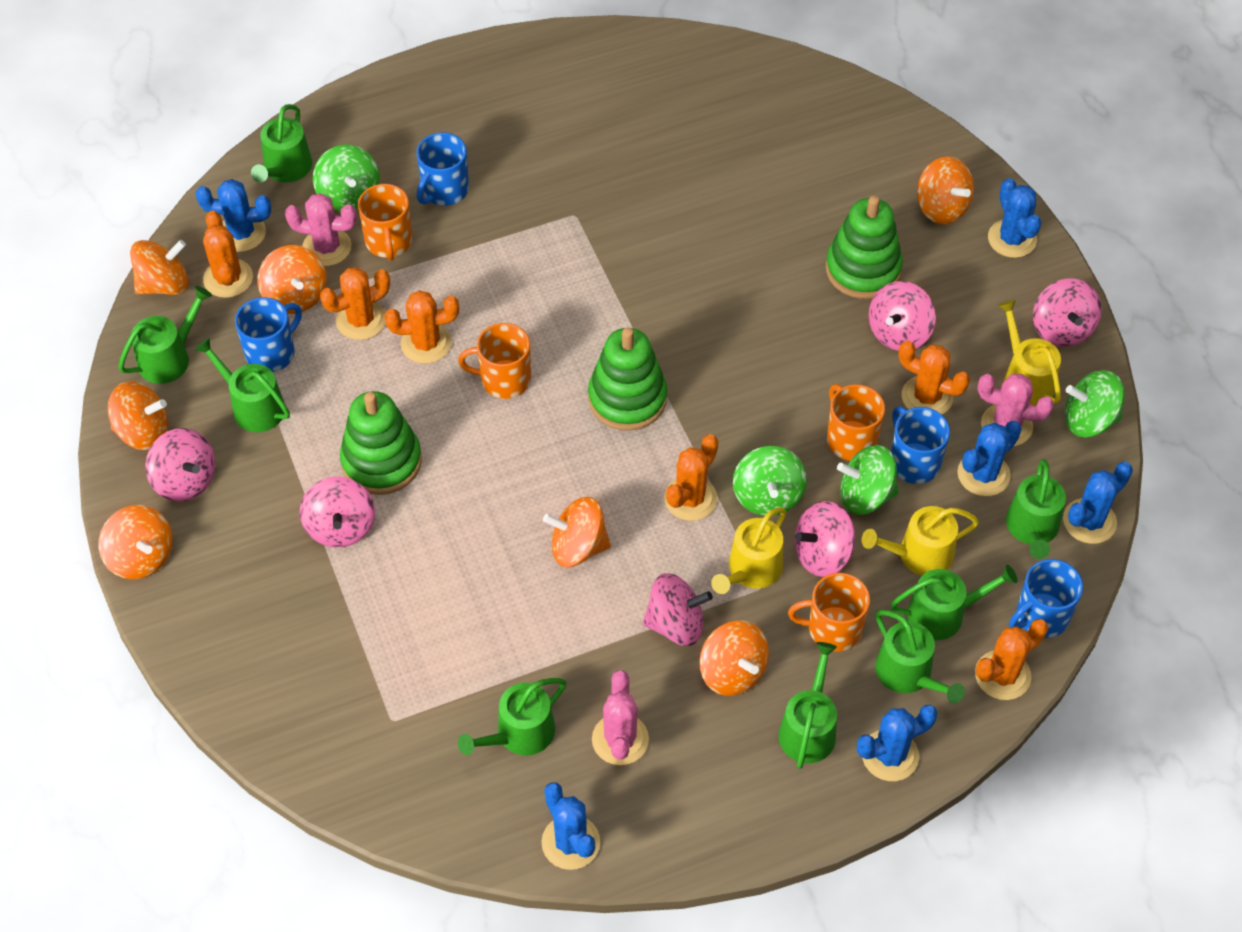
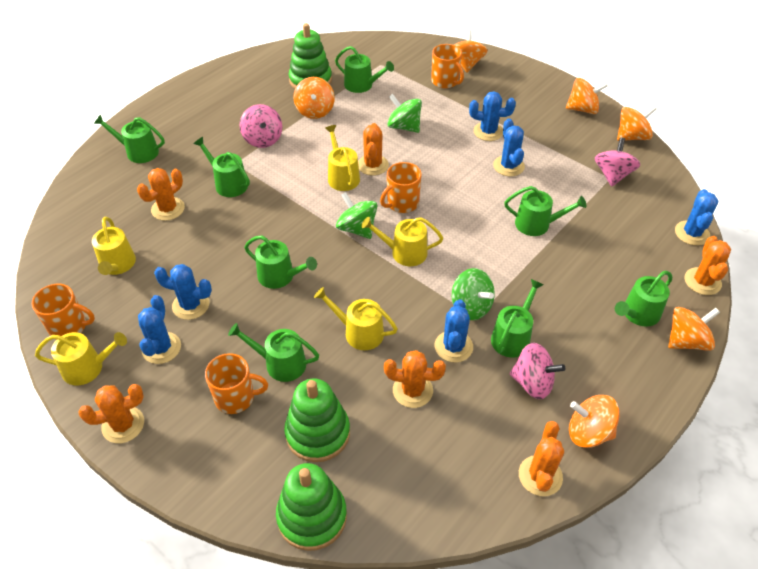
blue mug: [235,297,302,372] [416,133,469,206] [891,406,950,484] [1009,559,1083,638] = 4 -> none = 0
green spinning top: [313,144,380,211] [733,446,807,516] [837,445,899,515] [1065,370,1125,438] = 4 -> [336,192,377,239] [388,94,422,133] [452,268,495,320] = 3
orange spinning top: [98,505,172,579] [107,381,168,450] [130,240,189,295] [258,245,327,314] [543,497,611,567] [699,620,769,696] [917,156,974,225] = 7 -> [293,77,335,119] [454,30,487,73] [566,78,608,114] [569,395,620,448] [617,106,657,141] [668,307,720,351] = 6
pink cactus: [285,193,357,266] [592,670,649,765] [977,374,1054,446] = 3 -> none = 0
pink spinning top: [145,428,215,502] [300,477,375,547] [643,573,713,646] [794,501,855,577] [868,281,936,351] [1033,278,1102,347] = 6 -> [240,104,282,148] [510,343,565,399] [595,138,640,187] = 3
yellow watering can: [711,507,786,594] [862,506,979,576] [998,300,1061,405] = 3 -> [35,332,127,385] [92,217,136,275] [314,287,398,350] [325,125,360,191] [361,217,443,266] = 5

